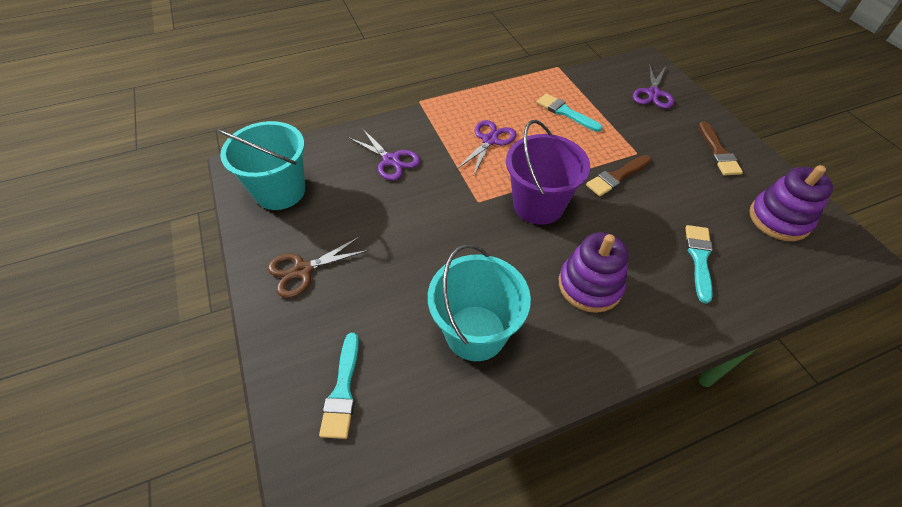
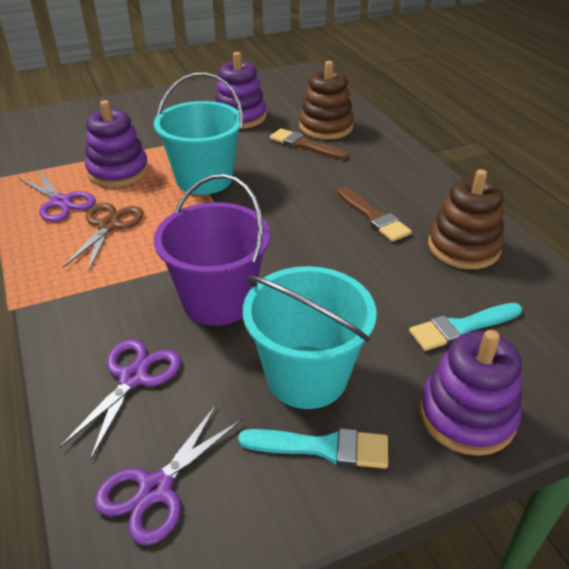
brown stacking toy: none = 0 -> [299,61,354,140] [428,169,504,269] = 2
purple stacking toy: [559,232,628,313] [749,165,833,241] = 2 -> [85,100,149,187] [215,52,266,129] [419,330,522,456] = 3
turquoise brush: [319,333,359,439] [536,93,603,132] [685,225,713,304] = 3 -> [238,428,388,469] [409,303,522,351] = 2

